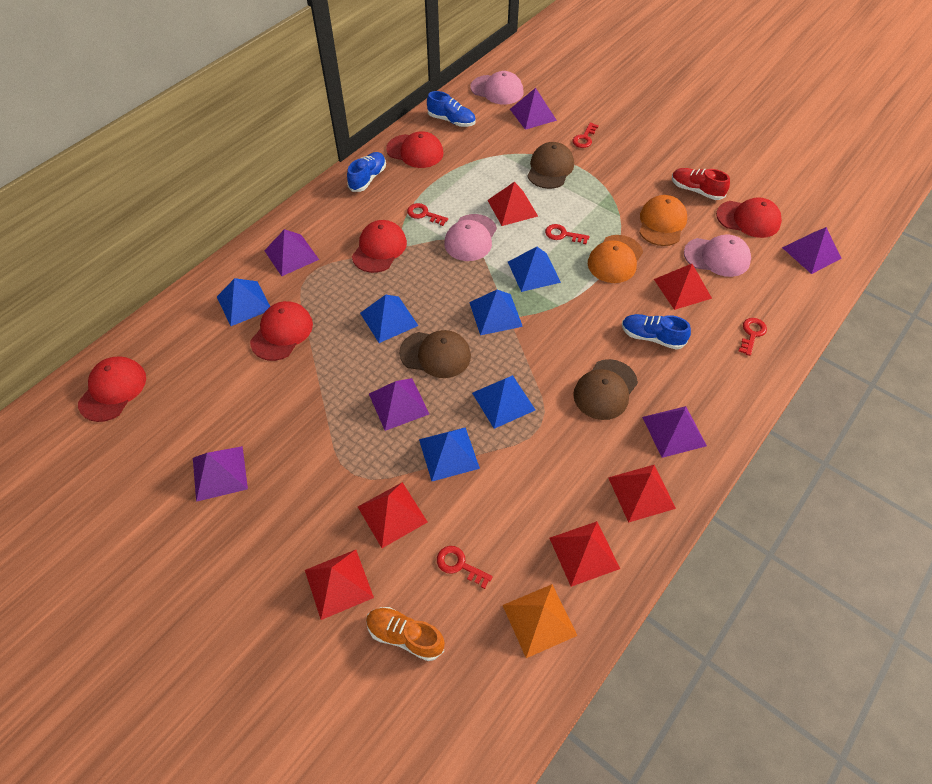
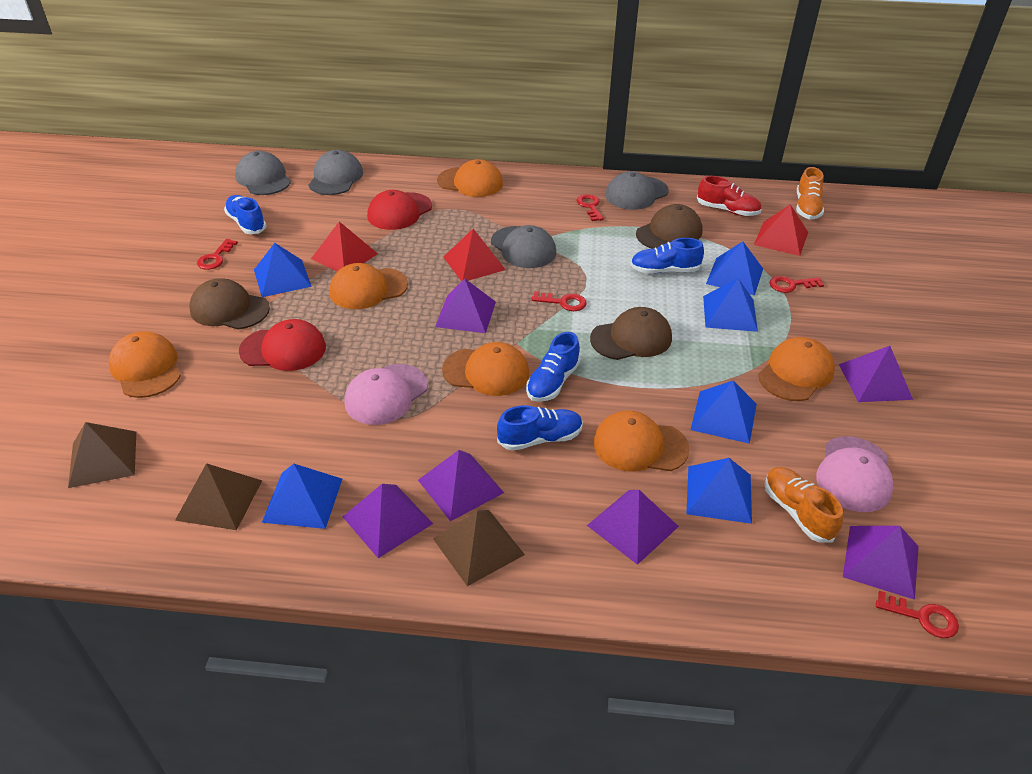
blue shoe: [347,152,386,192] [427,91,476,127] [622,314,691,350] = 3 -> [224,195,267,234] [497,405,583,451] [526,332,580,402] [630,238,704,274] = 4
brown pyramid: none = 0 -> [68,422,136,488] [175,463,262,530] [433,510,525,586] = 3
grey cap: none = 0 -> [235,151,291,195] [309,150,363,195] [491,225,556,268] [605,171,669,210] = 4
orange cap: [588,235,643,283] [640,195,687,246] = 2 -> [109,331,181,398] [330,263,408,309] [437,159,503,197] [442,342,529,396] [593,411,690,471] [758,337,835,401] = 6
orange pyramid: [502,584,578,658] = 1 -> none = 0
orange shoe: [366,607,445,661] = 1 -> [765,467,843,543] [796,167,824,219] = 2
pink cap: [444,214,497,261] [470,71,523,105] [684,234,751,277] = 3 -> [344,364,428,425] [816,436,894,512] = 2
red cap: [78,356,146,422] [250,301,313,361] [352,220,407,273] [386,131,443,168] [716,197,782,238] = 5 -> [239,319,326,371] [367,190,432,230] = 2
red pyramid: [305,550,374,620] [358,482,427,548] [487,182,538,226] [550,521,620,587] [608,465,676,523] [654,264,712,310] = 6 -> [311,221,378,272] [443,229,506,282] [754,204,808,256] = 3

